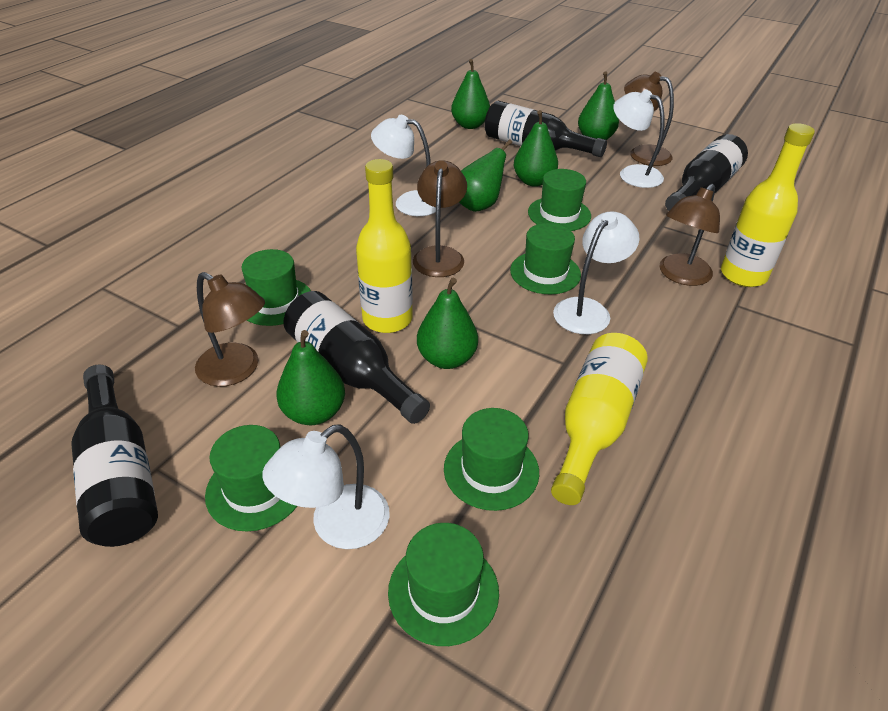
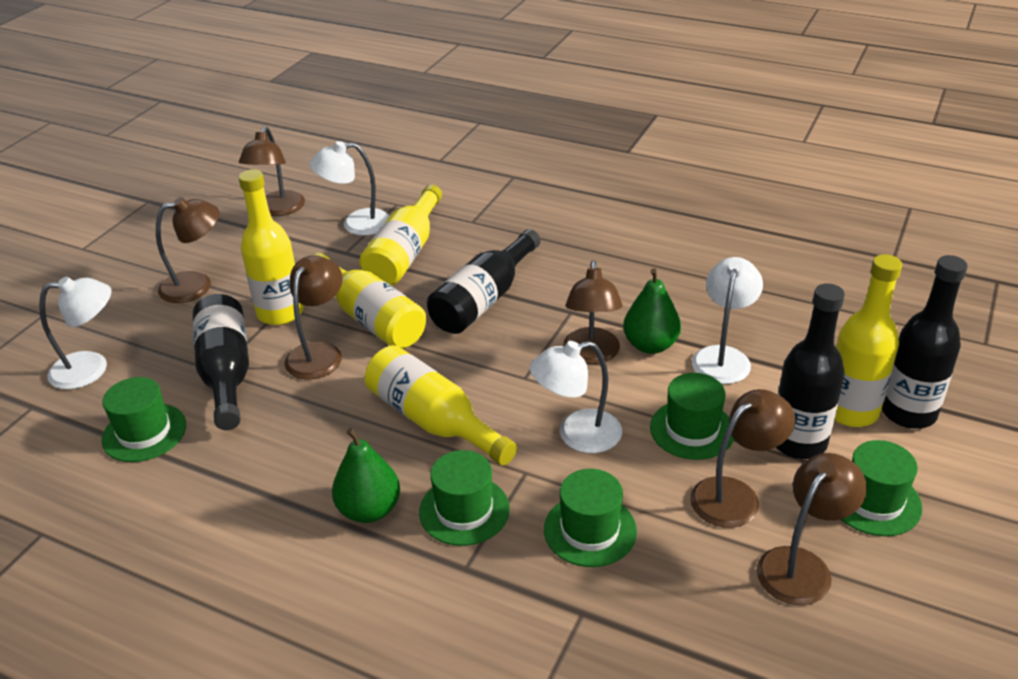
brown lamp: [195,272,265,386] [413,160,467,277] [624,72,674,166] [659,184,720,286] = 4 -> [156,197,220,303] [239,127,305,216] [284,255,343,380] [563,260,623,364] [690,389,795,528] [757,453,867,605] = 6
green hat: [205,425,297,531] [241,249,311,326] [388,523,499,646] [444,408,539,511] [510,223,581,294] [528,169,591,231] = 6 -> [101,377,186,462] [419,450,510,546] [544,469,637,567] [650,373,734,460] [840,440,922,536] = 5
green pear: [276,330,345,425] [417,278,478,369] [451,59,490,129] [459,139,512,212] [514,110,558,187] [578,71,619,140] = 6 -> [332,428,400,523] [623,268,681,354] = 2
yellow bottle: [356,159,413,333] [551,333,648,505] [721,123,815,287] = 3 -> [238,169,304,325] [314,253,426,349] [359,185,442,286] [365,345,517,466] [835,254,902,427] = 5

